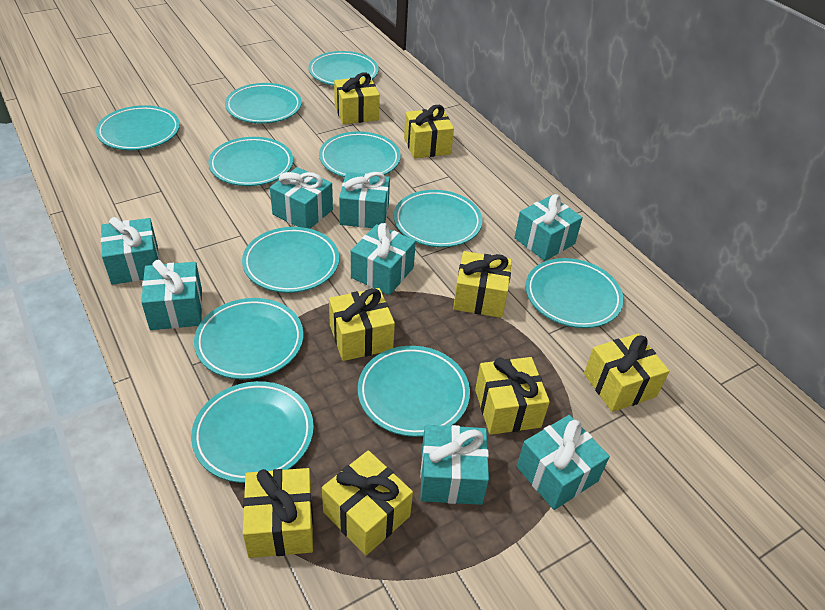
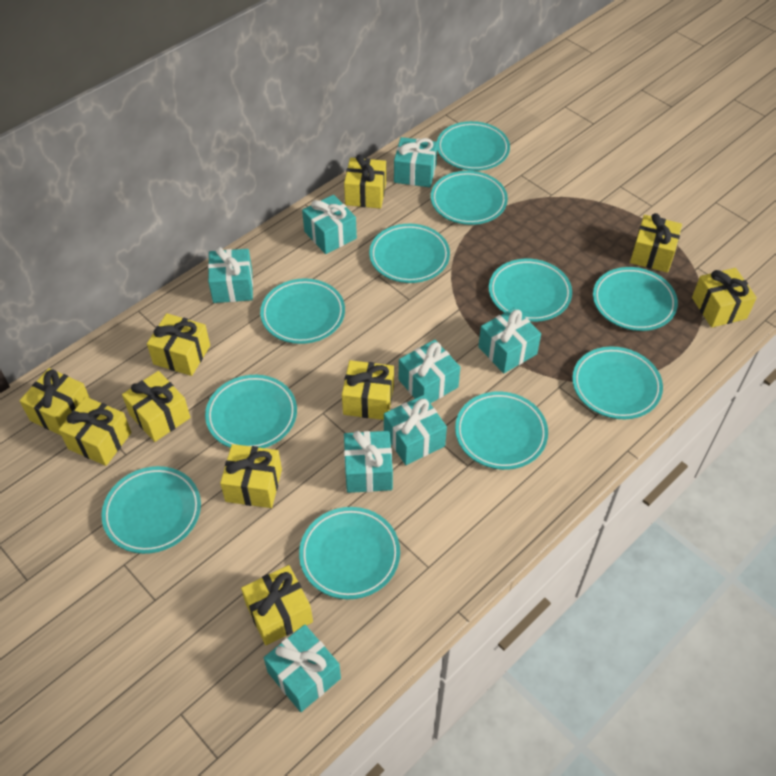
yellow gift: [243,468,313,558] [322,450,413,556] [329,288,395,361] [334,73,380,124] [404,105,454,158] [453,251,512,318] [475,357,550,435] [584,333,669,412] = 8 -> [19,368,90,435] [59,397,132,466] [122,371,190,442] [147,313,210,376] [220,444,282,508] [241,565,313,645] [342,360,394,420] [344,154,386,209] [630,213,682,273] [692,268,757,328] = 10

